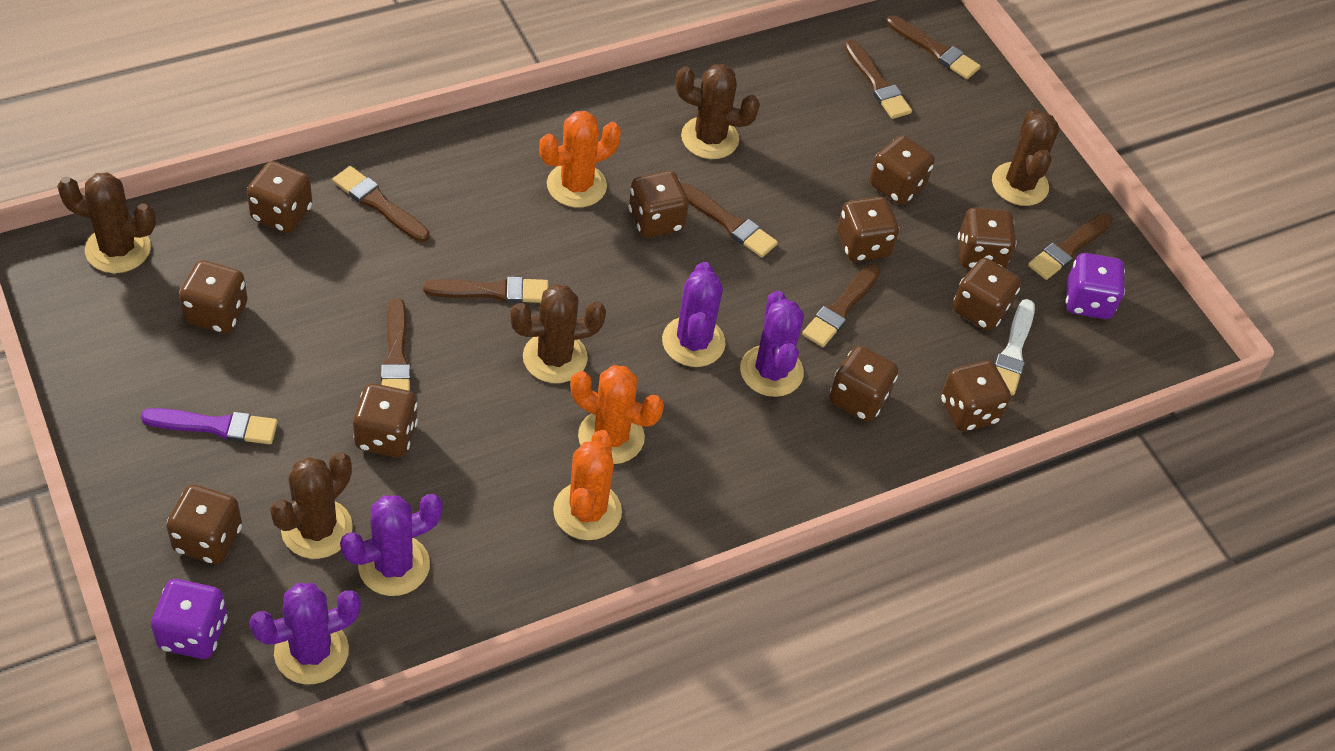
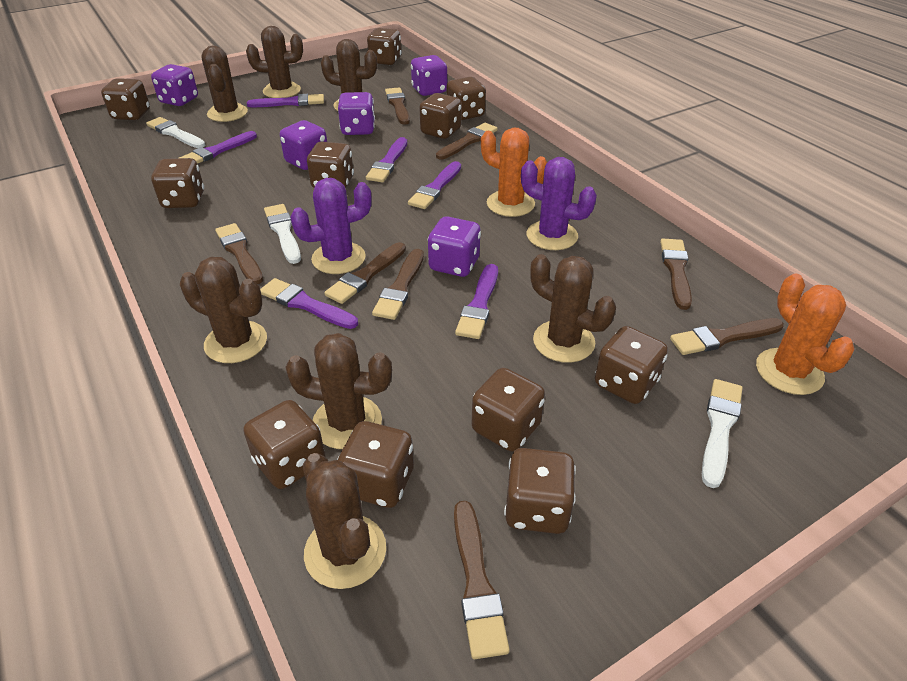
brown cactus: [57,172,156,273] [270,452,353,559] [510,284,606,383] [676,64,760,159] [992,108,1059,206] = 5 -> [180,257,267,363] [201,46,248,122] [246,26,303,98] [285,333,392,449] [303,453,386,589] [321,39,377,111] [530,254,616,363] = 7
orange cactus: [539,111,621,208] [553,430,622,540] [570,365,664,464] = 3 -> [481,127,547,217] [756,273,855,395] = 2
purple brush: [141,408,278,444] = 1 -> [179,131,257,164] [247,94,324,107] [260,278,358,329] [366,137,407,182] [408,161,461,209] [455,264,498,339] = 6
purple cactus: [249,583,361,684] [340,494,443,596] [662,262,726,367] [740,291,804,397] = 4 -> [290,178,372,274] [521,157,597,250] = 2
purple dice: [151,579,228,659] [1066,253,1125,319] = 2 -> [151,64,198,106] [280,120,327,170] [338,92,375,135] [411,55,447,96] [428,216,481,277] = 5
white brush: [995,299,1035,396] = 1 -> [146,117,205,148] [264,204,301,264] [702,379,743,488] = 3

